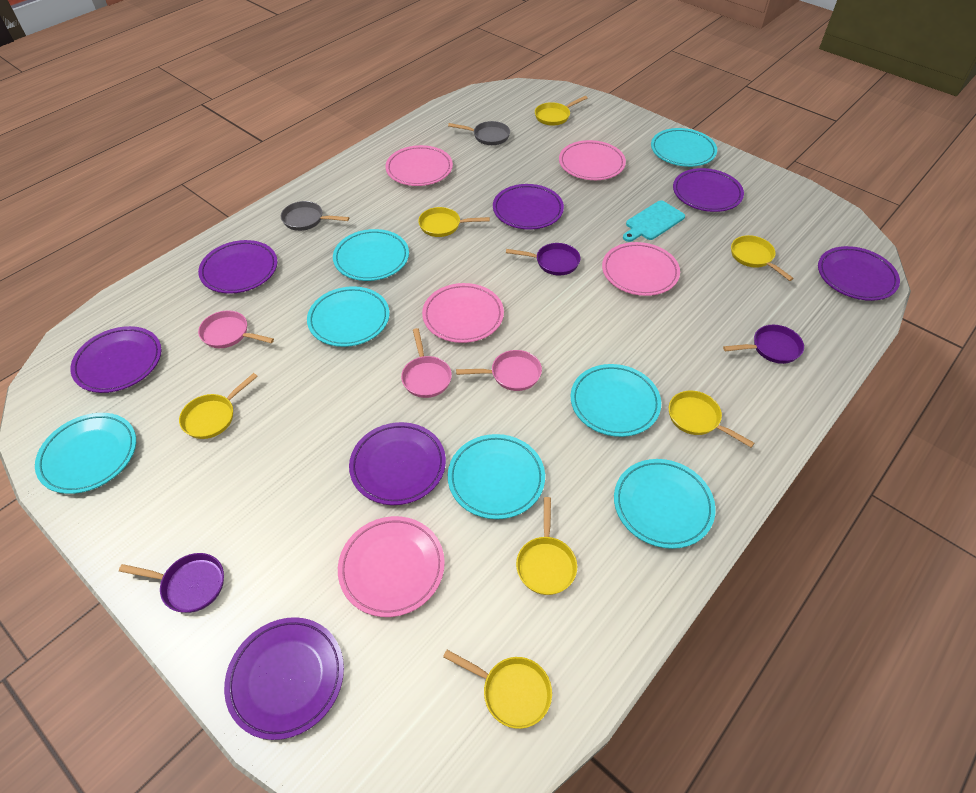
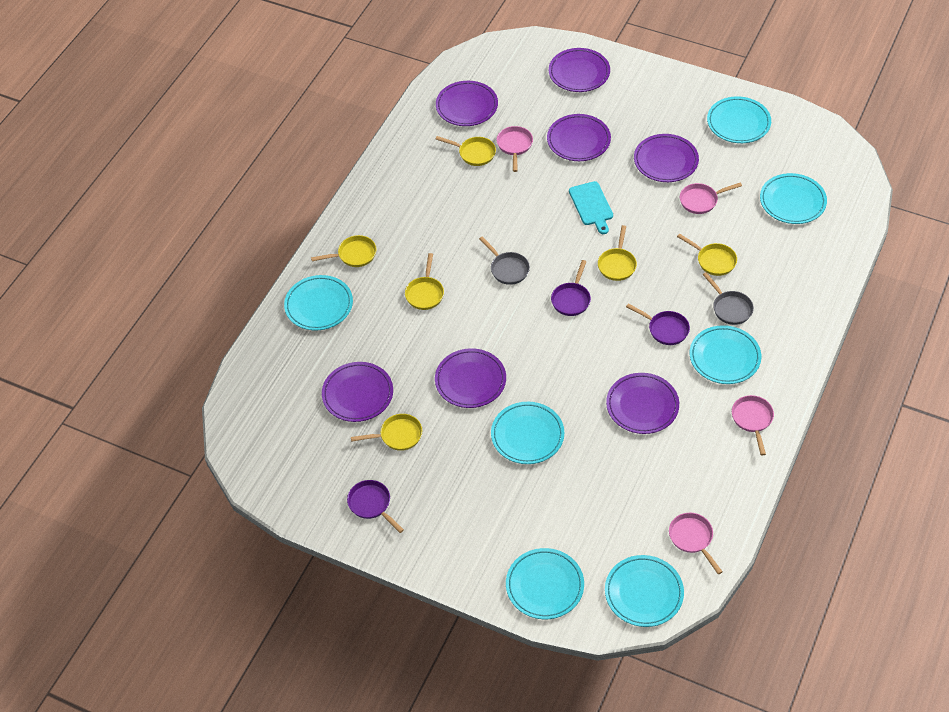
pink pan: [198,310,274,348] [401,328,452,398] [456,350,542,391] = 3 -> [497,126,533,172] [669,513,723,574] [680,182,742,214] [732,395,774,455] = 4
pink plate: [338,516,445,617] [385,145,453,186] [422,283,504,343] [559,140,626,180] [602,242,680,296] = 5 -> none = 0
yellow pan: [179,373,258,439] [418,207,490,237] [443,650,552,729] [516,497,577,595] [535,96,588,126] [669,390,754,447] [731,235,794,281] = 7 -> [311,235,376,267] [351,414,422,451] [405,253,444,310] [436,136,496,166] [598,225,637,281] [677,233,737,276] = 6

